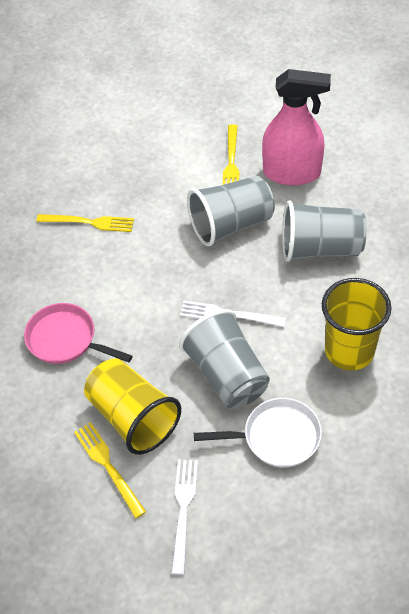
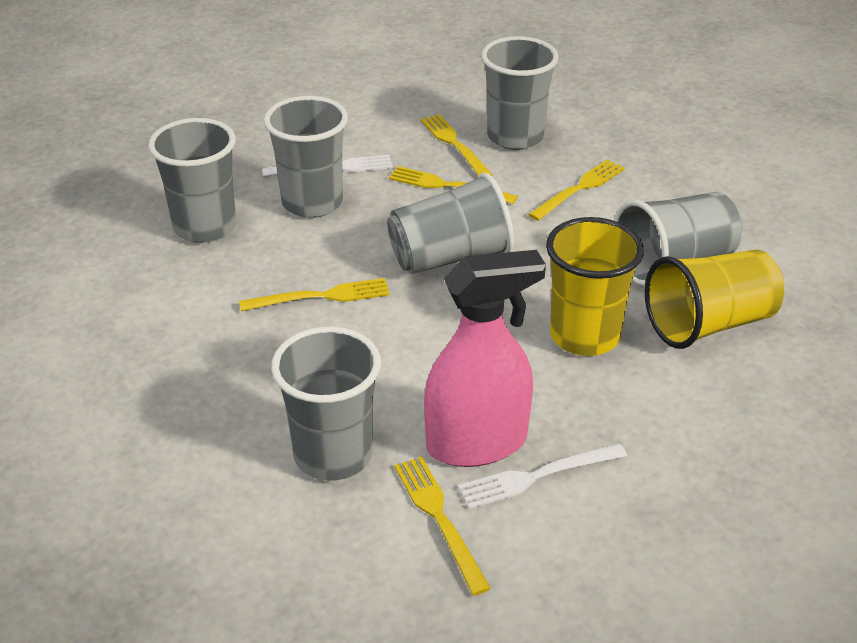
grey cup: [179,309,270,408] [187,176,275,246] [282,200,367,262] = 3 -> [148,118,236,243] [264,96,348,218] [271,326,381,481] [387,172,514,274] [481,36,559,150] [614,192,742,286] = 6
pink pan: [24,303,133,364] = 1 -> none = 0
white pan: [194,398,322,467] = 1 -> none = 0
yellow fork: [36,214,134,232] [74,422,146,518] [223,124,239,185] = 3 -> [239,278,390,311] [389,166,518,204] [394,457,491,596] [420,114,493,176] [528,159,625,221] = 5

